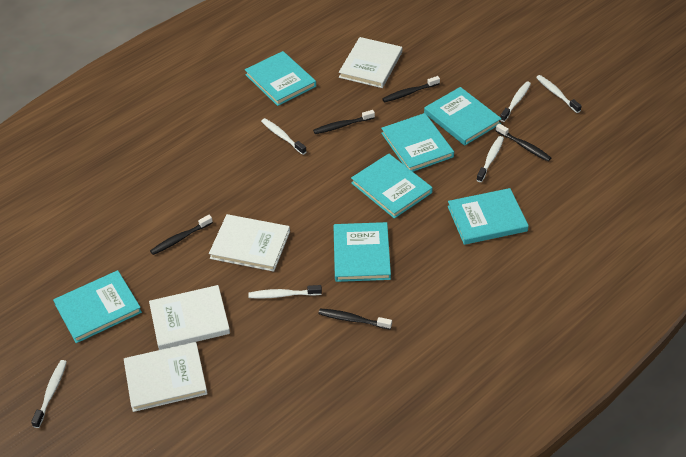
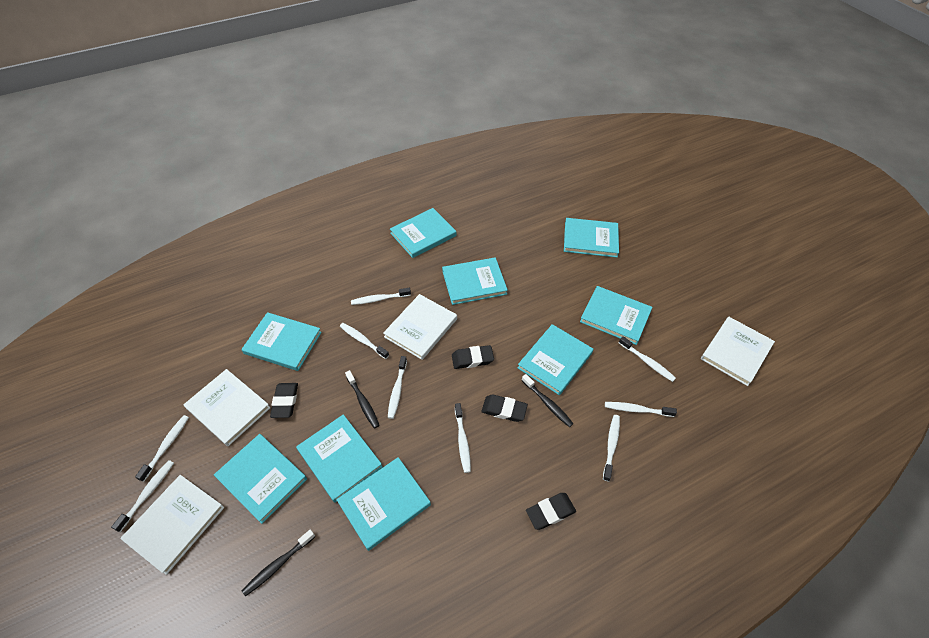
black eraser: none = 0 -> [270,383,298,418] [452,345,494,369] [481,394,528,422] [526,493,576,530] = 4
black toothbrush: [150,215,213,255] [313,110,375,134] [318,309,392,330] [382,76,440,102] [496,123,551,161] = 5 -> [242,530,315,597] [345,370,380,429] [521,374,574,427] = 3
turquoise book: [53,270,142,343] [245,51,316,106] [333,222,391,282] [351,153,433,219] [381,113,454,172] [424,87,502,146] [448,188,529,245] = 7 -> [214,434,307,524] [241,312,322,371] [296,414,383,503] [336,457,431,551] [390,208,456,258] [442,257,508,305] [518,324,593,395] [564,218,619,258] [580,286,652,345] = 9
white toothbrush: [31,360,67,428] [248,285,322,299] [261,118,307,155] [477,136,504,182] [500,82,531,122] [536,75,581,113] = 6 -> [111,460,174,532] [135,415,189,482] [340,323,389,359] [351,288,411,305] [388,356,407,419] [455,403,471,473] [603,415,620,481] [605,402,677,417] [619,336,676,382] = 9

